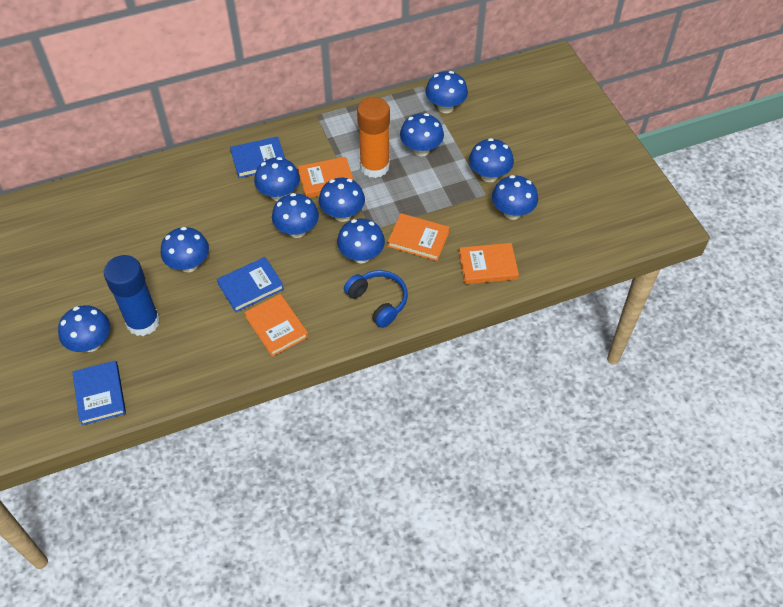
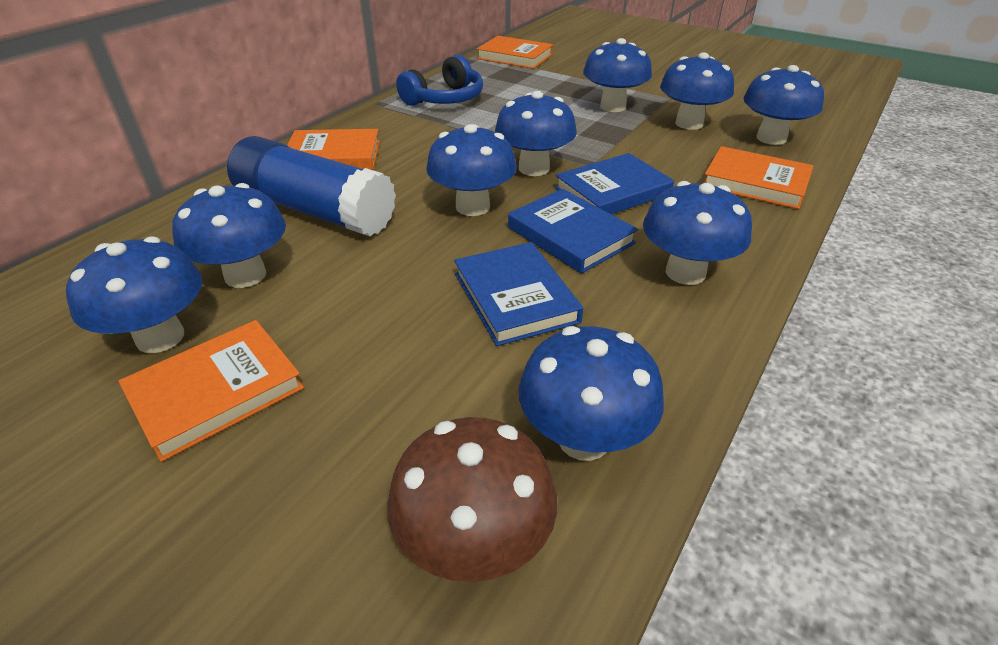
blue mushroom: [58,305,110,352] [161,227,209,272] [254,157,300,201] [272,193,319,238] [319,178,365,222] [337,219,385,264] [400,113,444,156] [425,71,468,113] [469,138,514,182] [492,175,538,220] = 10 -> [66,236,202,353] [172,183,286,288] [426,124,517,216] [495,91,577,176] [519,326,664,461] [583,38,652,112] [643,181,752,285] [660,52,734,130] [743,65,824,145] = 9
brown mushroom: none = 0 -> [387,417,557,582] = 1
orange glue stick: [357,97,390,178] = 1 -> none = 0

